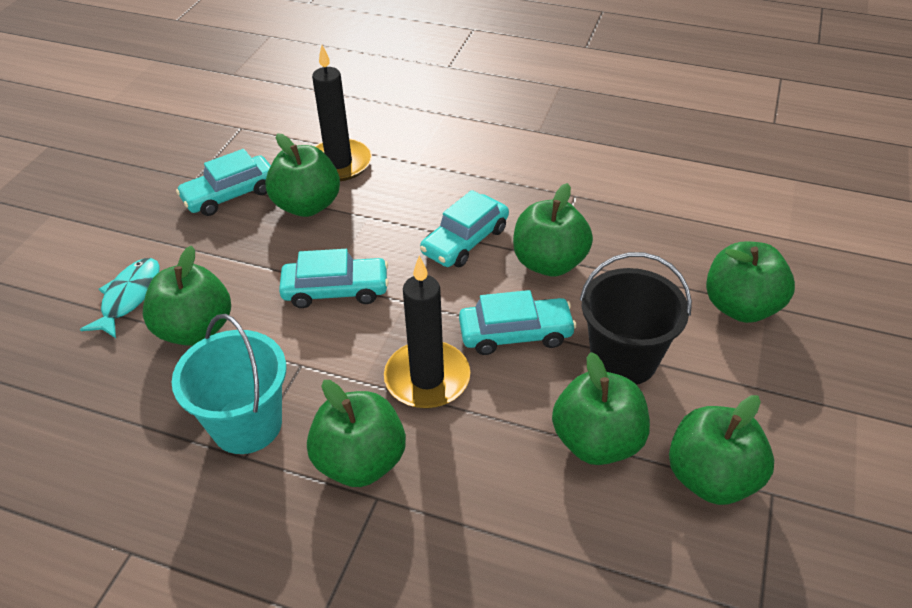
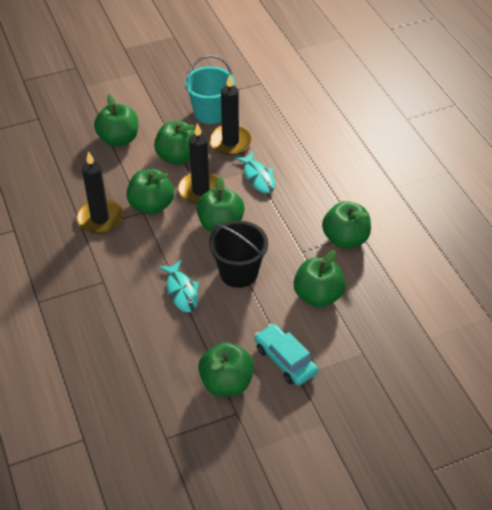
black candle: [312,45,372,181] [384,256,470,409] = 2 -> [76,151,123,234] [178,123,218,205] [209,74,252,155] = 3
turquoise car: [176,149,271,216] [279,249,389,308] [420,190,509,267] [459,290,577,355] = 4 -> [255,324,318,386] = 1
turquoise fish: [80,258,160,338] = 1 -> [159,260,199,312] [235,152,275,193] = 2

